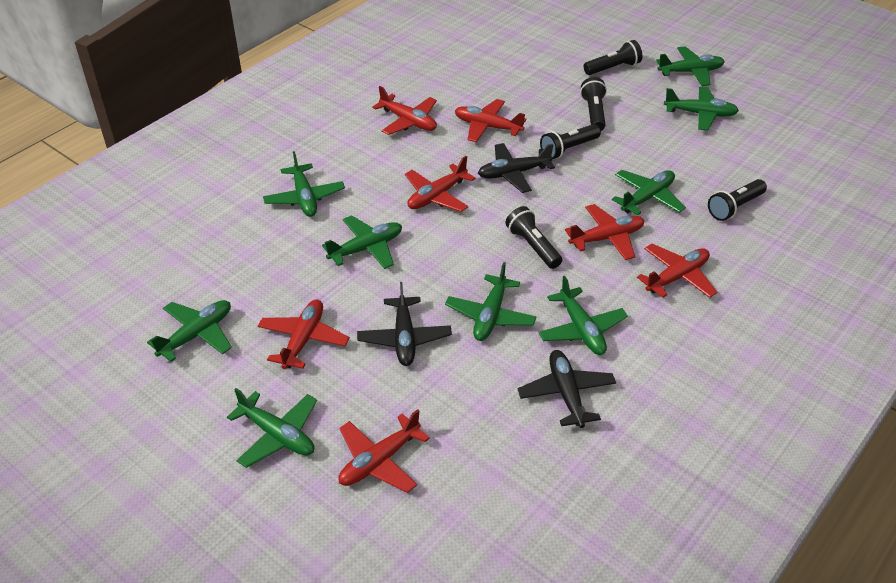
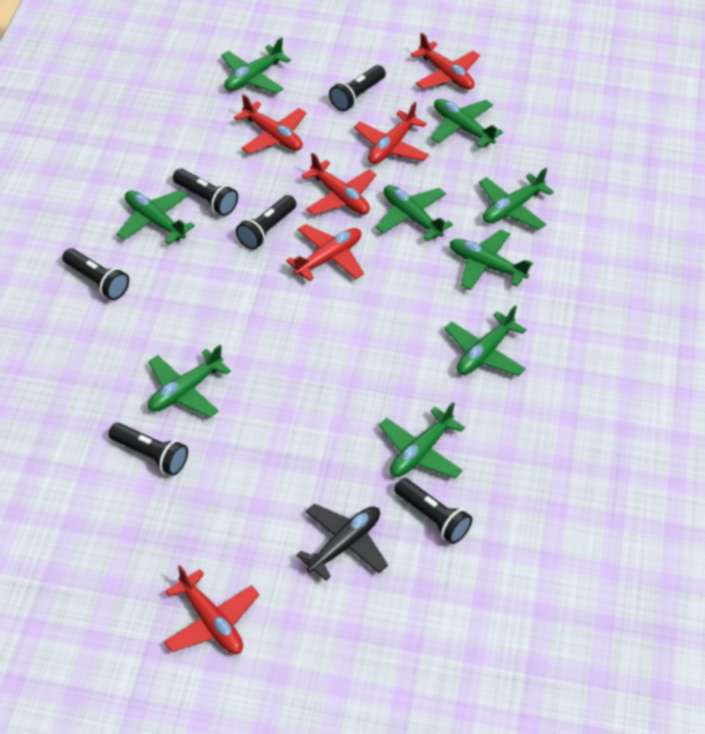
black flashlight: [505,206,562,269] [540,124,601,159] [580,77,607,131] [584,40,642,75] [708,179,767,221] = 5 -> [62,248,129,300] [108,423,188,476] [173,168,238,216] [236,195,297,250] [329,65,386,111] [394,478,472,544] = 6
black plane: [357,282,452,366] [478,143,555,193] [518,350,616,428] = 3 -> [296,504,388,580] = 1
red plane: [258,299,350,369] [338,409,430,493] [372,86,437,135] [405,156,476,212] [455,99,527,142] [565,204,645,260] [637,244,717,298] = 7 -> [164,565,259,654] [234,94,306,154] [286,224,364,281] [301,152,376,215] [354,102,429,164] [411,33,480,90] = 6

